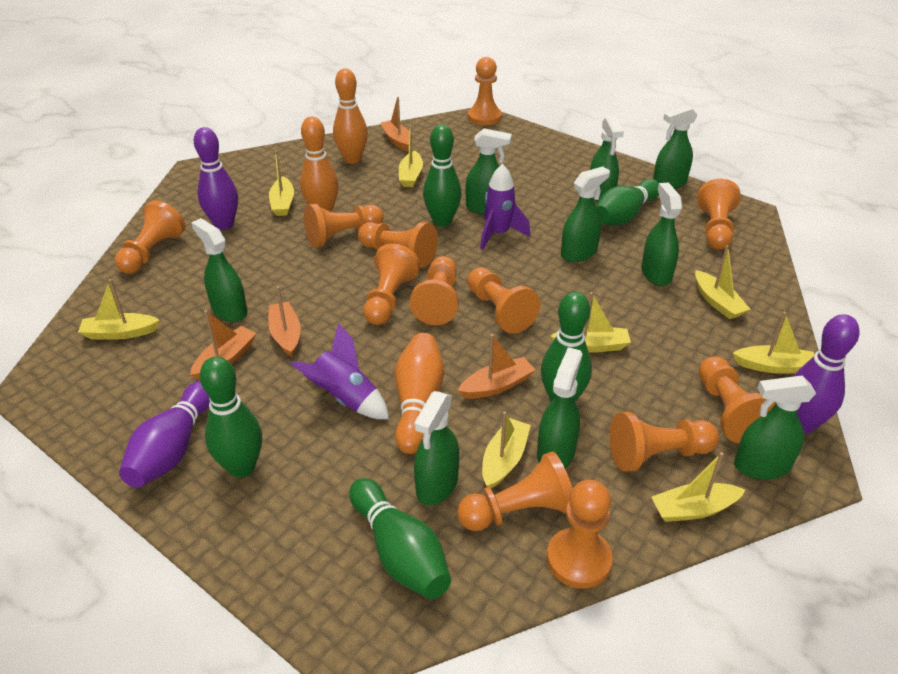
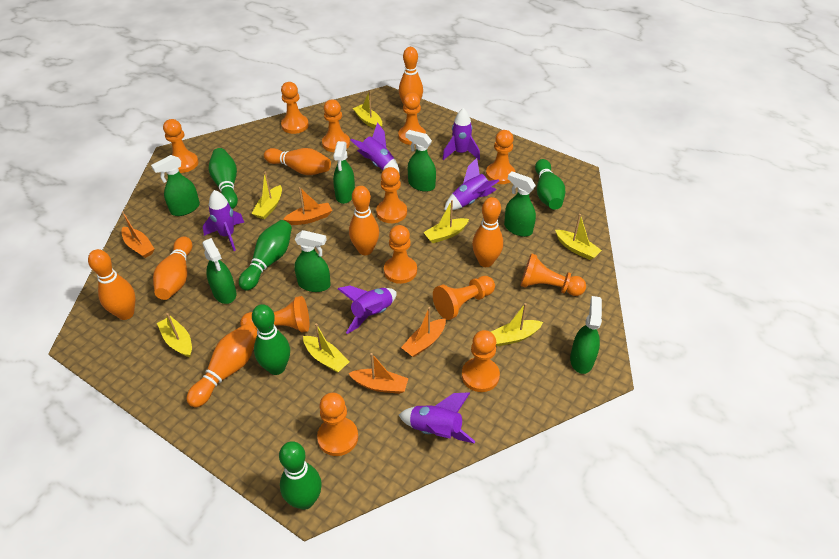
green spray bottle: [191,218,247,322] [414,391,459,505] [466,128,512,215] [537,347,582,468] [561,166,610,262] [590,115,624,202] [641,182,682,286] [653,106,697,189] [734,376,816,479] = 9 -> [151,155,200,216] [202,238,236,304] [294,230,331,292] [333,141,355,204] [405,130,436,192] [504,171,536,237] [570,296,602,374] = 7
orange bowling pin: [300,117,339,212] [333,69,368,164] [395,333,444,454] = 3 -> [88,249,136,320] [153,236,192,300] [186,324,257,408] [264,148,331,175] [349,186,379,255] [399,47,423,105] [472,197,503,267] = 7
purple bowling pin: [119,381,210,488] [194,127,238,230] [793,314,860,433] = 3 -> none = 0
purple rocket: [290,323,389,419] [480,164,530,250] = 2 -> [203,190,244,251] [338,286,397,334] [350,122,400,174] [399,392,475,443] [442,108,480,160] [444,158,499,210] = 6
yellow boat: [78,279,159,340] [269,151,294,216] [399,125,423,187] [482,411,531,488] [551,292,631,352] [651,452,745,522] [695,245,750,319] [733,312,814,374] = 8 -> [157,313,192,357] [252,171,282,219] [303,323,349,373] [353,91,382,129] [423,200,469,243] [491,303,543,346] [555,214,602,260] = 7

